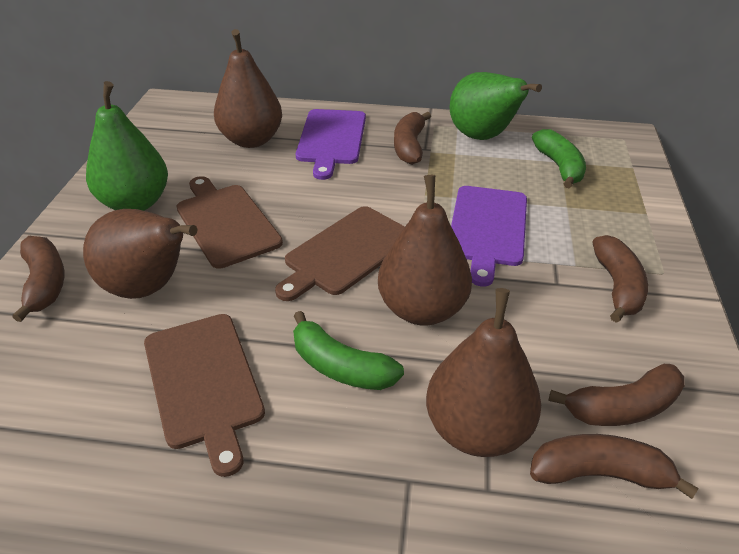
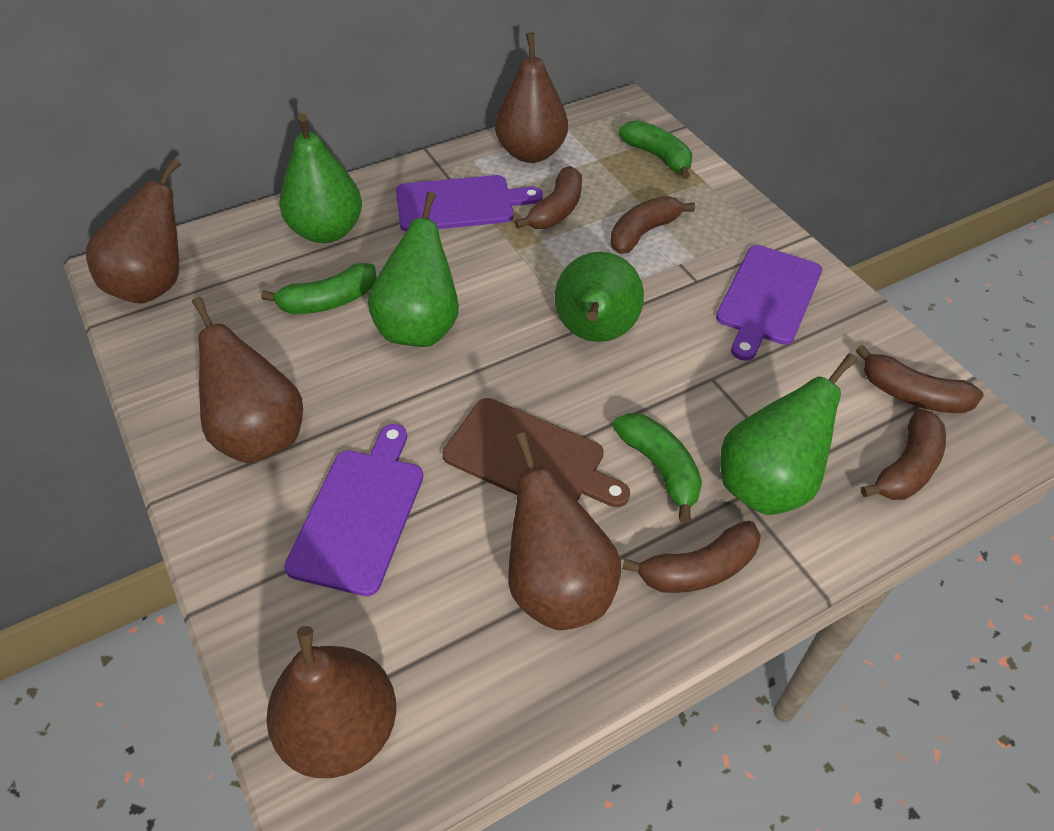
brown cutting board: [144,314,265,477] [177,176,283,269] [275,206,405,301] = 3 -> [442,398,630,507] = 1
brown pear: [83,209,198,299] [214,29,282,148] [378,175,472,326] [426,288,541,457] = 4 -> [86,158,181,304] [192,297,303,464] [266,626,396,778] [495,32,568,163] [508,433,621,630] = 5
green banana: [293,311,404,390] [532,129,586,188] = 2 -> [261,263,377,314] [613,413,702,522] [618,120,692,179] = 3
green pear: [86,81,168,211] [450,72,542,140] = 2 -> [279,113,362,243] [368,192,459,347] [555,252,644,342] [720,353,857,515] = 4
purple cutting board: [296,109,366,180] [451,186,527,287] = 2 -> [284,424,423,596] [396,175,543,231] [716,245,822,361] = 3

